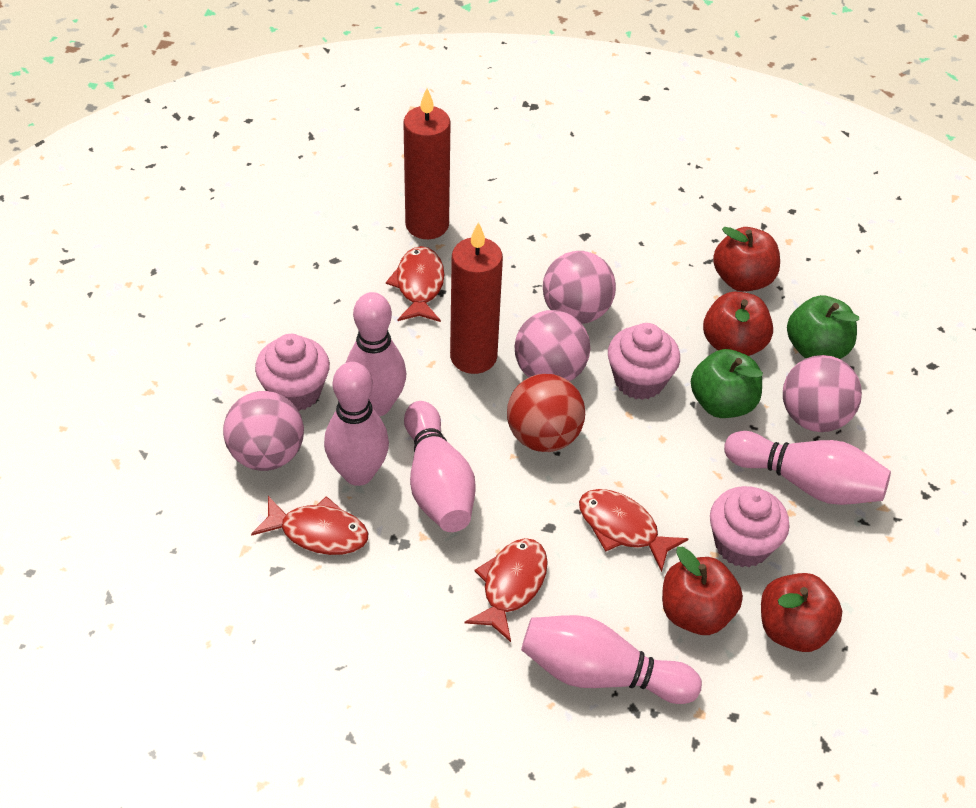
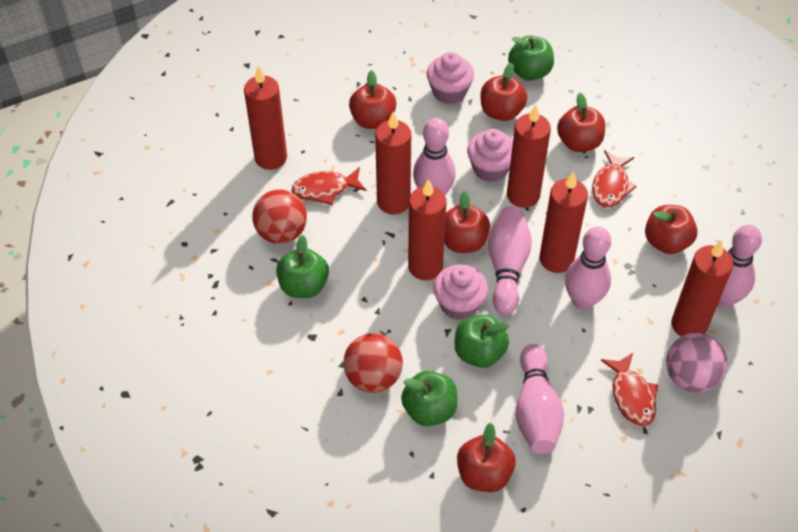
green apple: [691,349,763,418] [787,295,859,359] = 2 -> [276,235,329,298] [401,371,457,426] [454,315,509,368] [508,35,554,81] = 4
pink ball: [223,391,304,471] [515,310,590,381] [543,251,616,324] [783,355,862,432] = 4 -> [666,333,727,392] = 1
red apple: [662,547,743,635] [703,291,773,356] [713,227,780,292] [761,573,842,652] = 4 -> [349,70,396,129] [444,191,490,253] [457,423,516,492] [481,63,527,121] [557,93,605,152] [645,205,698,254] = 6
red ball: [507,374,585,452] = 1 -> [252,189,307,244] [343,333,403,393] = 2
red candle: [403,88,451,239] [450,222,503,374] = 2 -> [244,66,287,170] [375,111,411,214] [408,179,446,280] [507,105,551,208] [539,171,588,273] [671,240,733,337] = 6
red fish: [251,496,368,555] [386,246,444,322] [465,538,548,642] [579,489,688,572] = 4 -> [292,167,366,205] [592,150,637,208] [601,353,658,426] = 3

